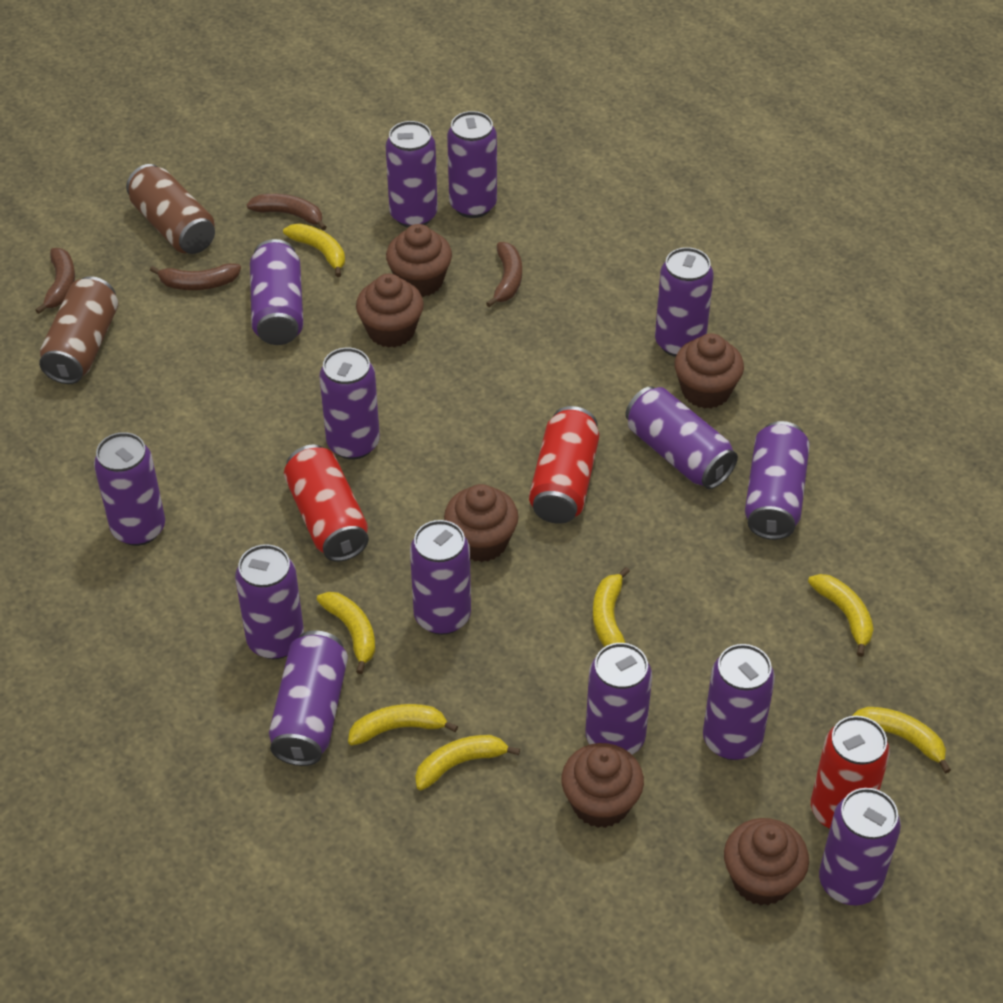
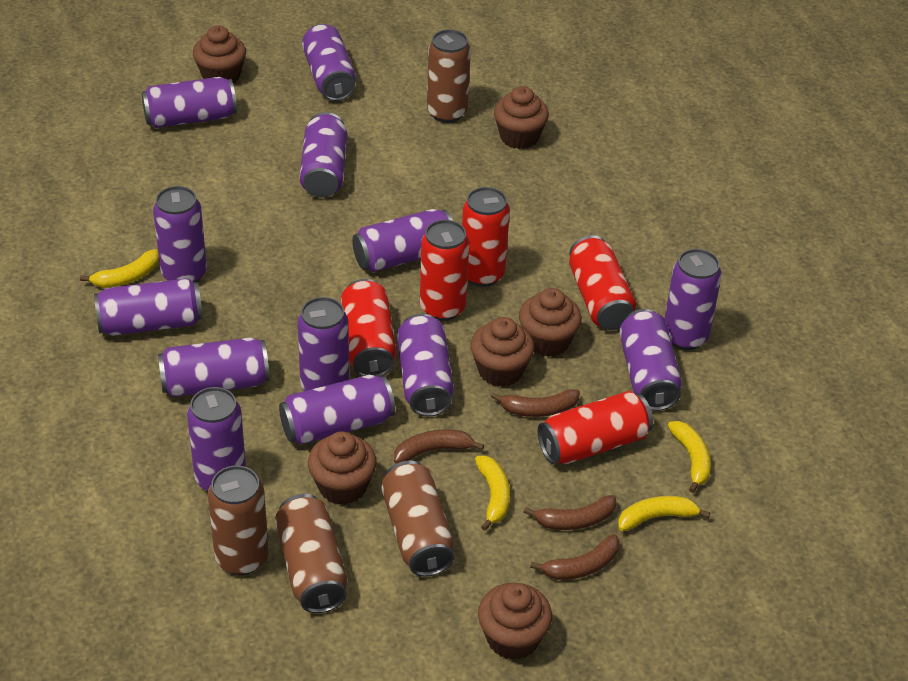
brown can: [39,276,118,384] [126,164,215,254] = 2 -> [208,465,269,575] [275,494,348,613] [381,461,455,576] [427,30,471,123] = 4
purple can: [94,432,165,546] [235,544,304,659] [250,239,303,345] [269,631,348,766] [319,348,380,459] [386,121,438,227] [410,520,471,635] [447,111,497,218] [586,643,652,755] [625,386,738,489] [655,247,714,357] [703,644,775,760] [745,421,810,540] [819,788,901,906] = 14 -> [94,278,203,336] [142,77,237,128] [153,186,207,282] [158,337,270,397] [187,387,246,491] [279,374,395,445] [297,297,349,391] [300,112,347,197] [302,24,356,101] [352,209,453,272] [397,313,454,416] [619,309,682,411] [664,249,722,350] = 13
red can: [284,445,369,561] [529,406,599,524] [811,716,890,829] = 3 -> [341,279,396,377] [420,220,469,321] [462,187,510,287] [537,391,653,464] [569,235,636,330] = 5
yellow banana: [283,223,345,277] [317,592,375,674] [348,704,458,745] [415,735,520,790] [593,567,630,647] [808,574,873,657] [852,707,951,774] = 7 -> [80,249,159,288] [475,456,510,531] [618,496,710,531] [668,421,711,493] = 4

